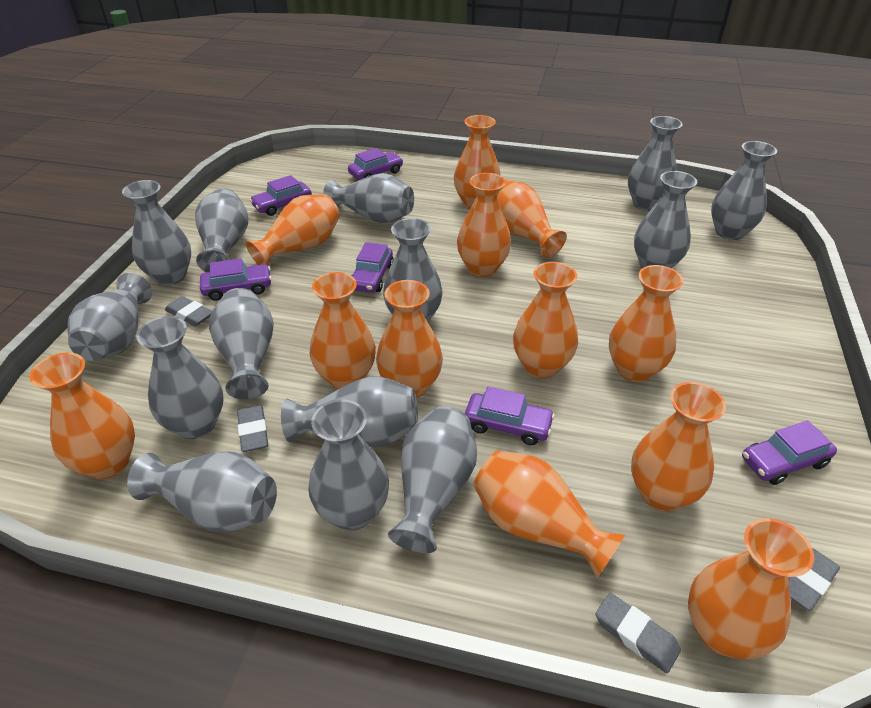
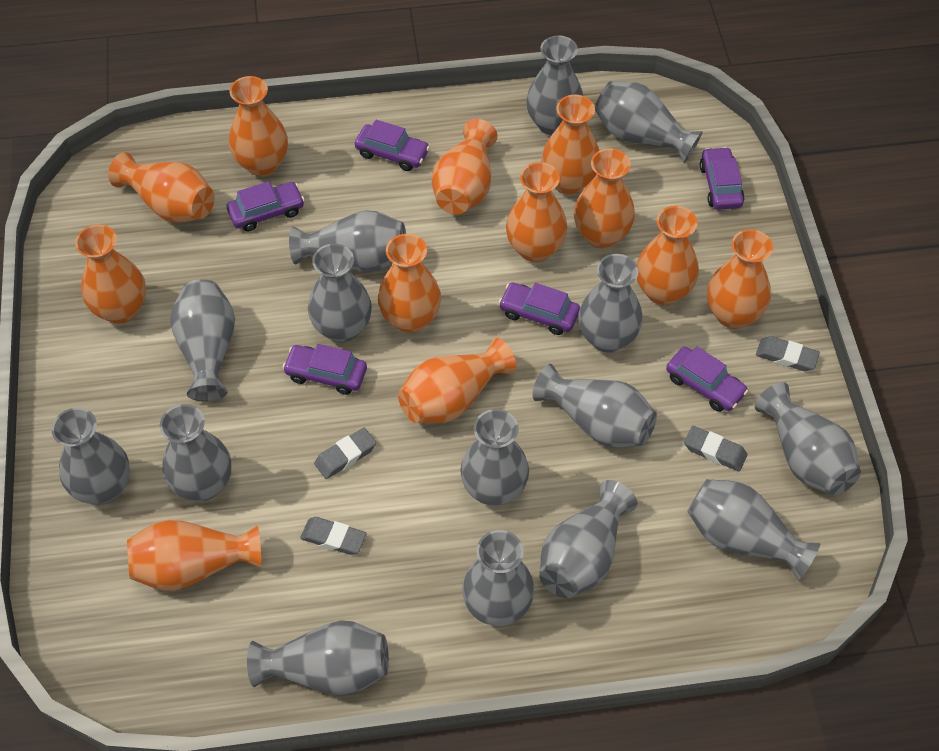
grey vase: [67,273,152,361] [122,180,191,285] [127,452,277,533] [136,316,224,439] [195,188,248,272] [209,288,274,400] [281,376,418,448] [308,399,389,530] [323,173,414,223] [383,218,443,322] [388,406,477,553] [628,116,683,211] [634,171,697,268] [711,141,777,240] = 14 -> [51,408,130,504] [160,404,231,501] [170,279,235,401] [247,620,389,696] [289,210,406,272] [308,244,372,343] [460,409,529,506] [462,530,534,626] [526,36,583,136] [533,364,657,447] [539,480,638,598] [578,254,643,353] [595,81,703,163] [687,479,820,580] [755,382,861,495] = 15

